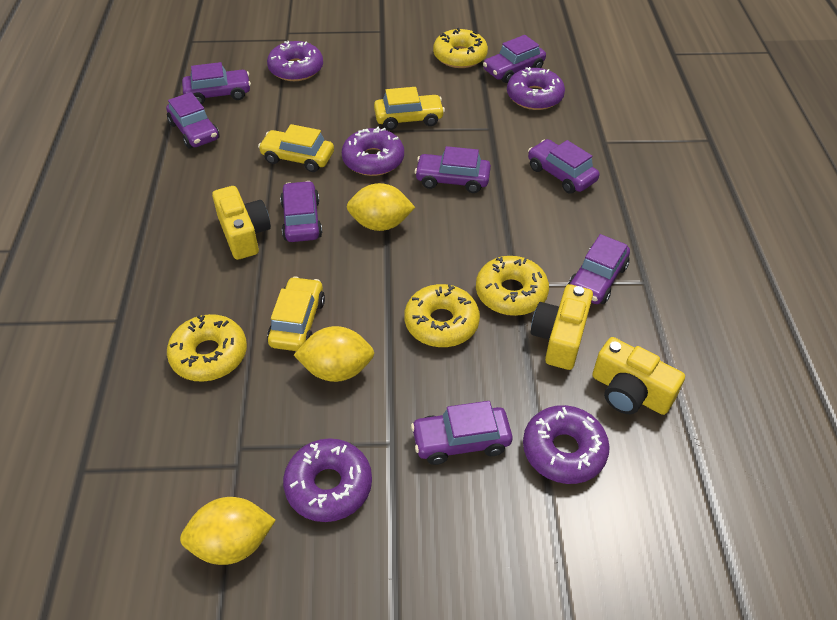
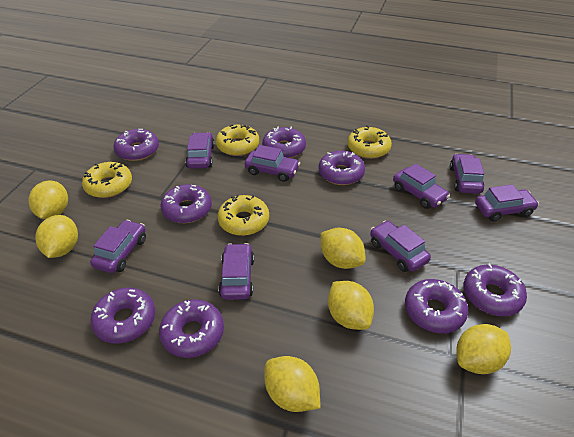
purple donut: [267,41,323,81] [283,438,372,522] [342,126,404,176] [507,67,565,110] [523,405,610,484] = 5 -> [90,288,155,344] [113,129,159,161] [159,299,224,358] [160,184,212,223] [262,126,306,158] [318,151,365,185] [405,279,468,333] [464,263,527,316] = 8
yellow camera: [212,186,271,260] [531,284,593,370] [592,337,685,415] = 3 -> none = 0
yellow car: [258,124,334,172] [267,276,325,351] [374,87,445,130] = 3 -> none = 0
yellow lemon: [180,497,276,565] [294,326,374,382] [347,183,415,231] = 3 -> [28,180,68,219] [35,215,78,258] [264,356,320,412] [320,228,366,269] [328,281,374,330] [456,324,511,374] = 6

